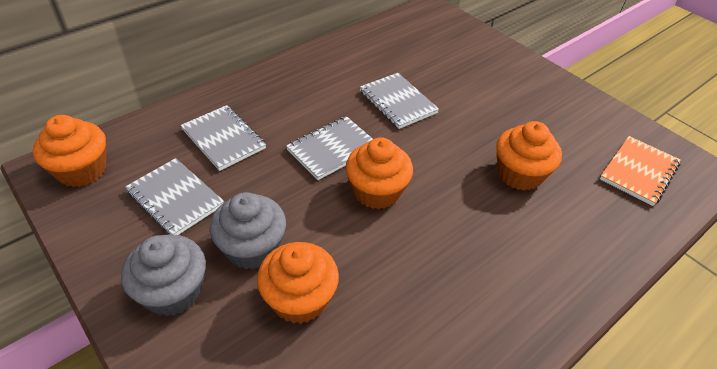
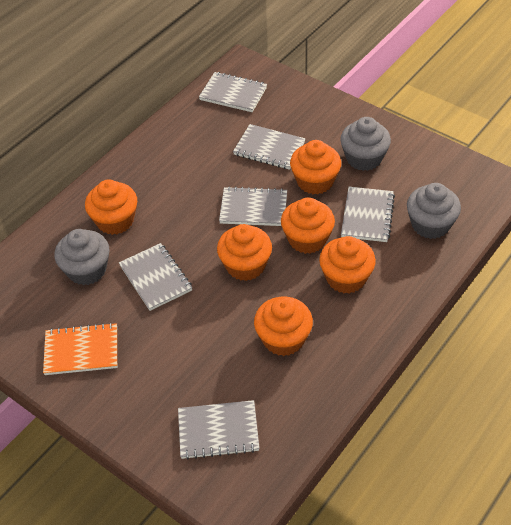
grey cupcake: [121,234,206,316] [210,192,286,269] = 2 -> [55,229,109,285] [340,117,391,171] [407,183,461,239] = 3
grey notebook: [125,158,224,235] [181,105,266,171] [286,116,373,180] [360,73,439,129] = 4 -> [119,243,192,311] [178,400,260,460] [199,72,267,112] [219,186,287,226] [233,124,306,170] [341,187,395,242] = 6
orange cupcake: [33,115,106,187] [257,242,339,324] [346,137,413,209] [496,121,562,190] = 4 -> [85,180,137,235] [217,224,272,281] [254,297,313,356] [281,197,335,254] [290,140,341,194] [319,236,376,293] = 6

